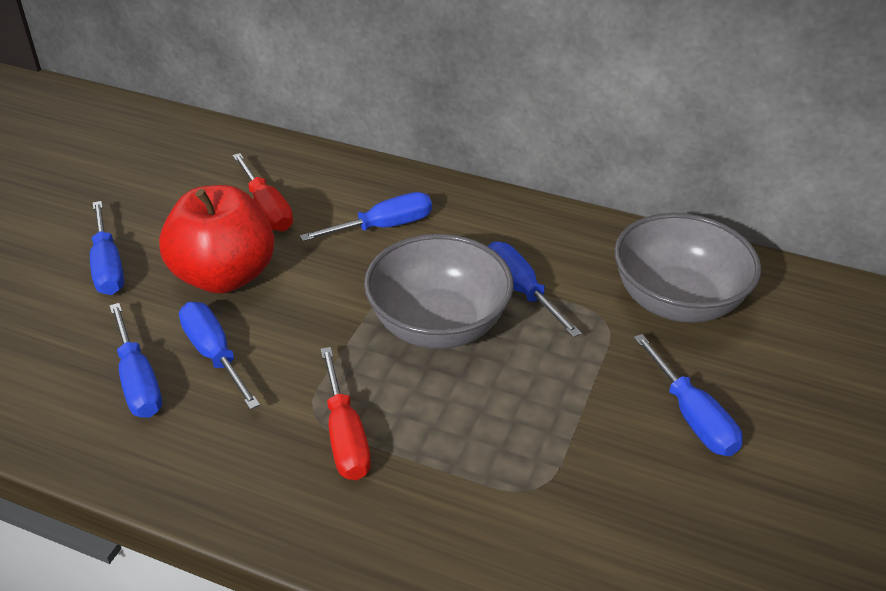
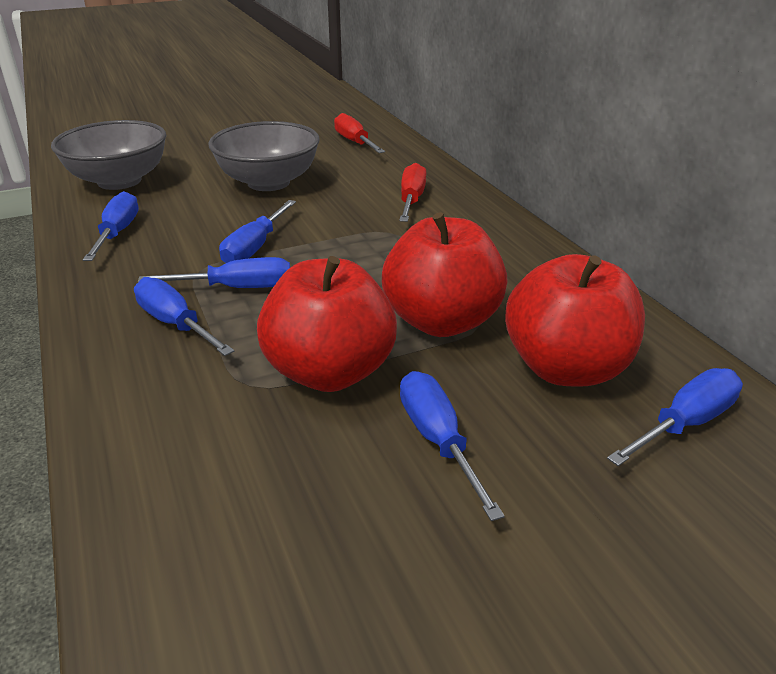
red apple: [159,185,275,293] = 1 -> [257,256,397,392] [382,212,508,337] [505,254,645,387] = 3

